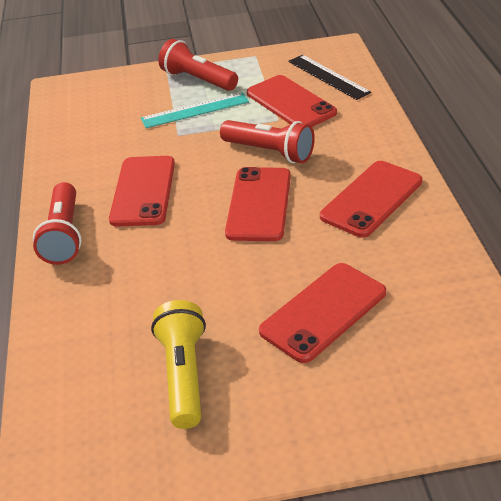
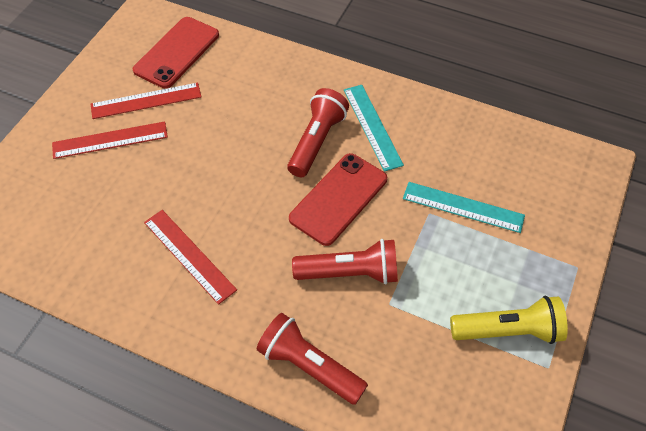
black ruler: [289,55,371,100] = 1 -> none = 0
red phone: [109,156,175,226] [225,167,291,241] [247,75,337,127] [259,263,386,363] [320,161,422,238] = 5 -> [133,17,219,88] [289,153,387,246] = 2
red ruler: none = 0 -> [52,121,168,159] [91,83,201,119] [144,210,237,305] = 3
turquoise ruler: [141,92,249,128] = 1 -> [344,85,404,172] [403,182,525,233] = 2

